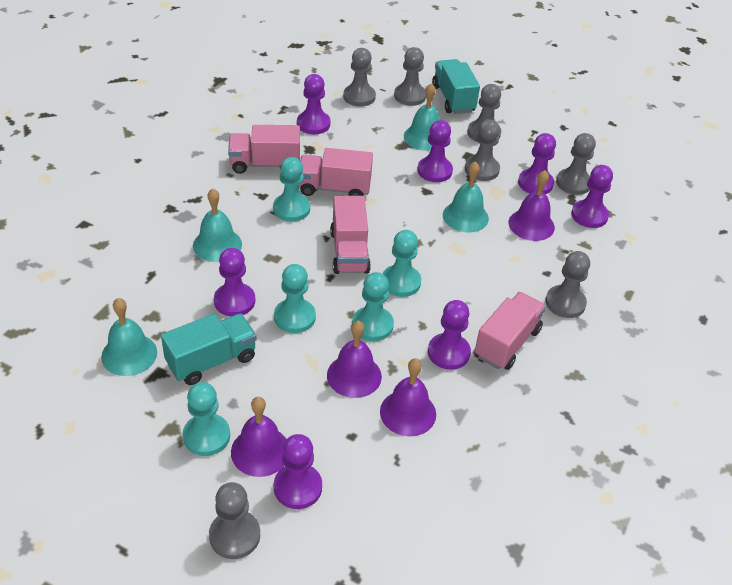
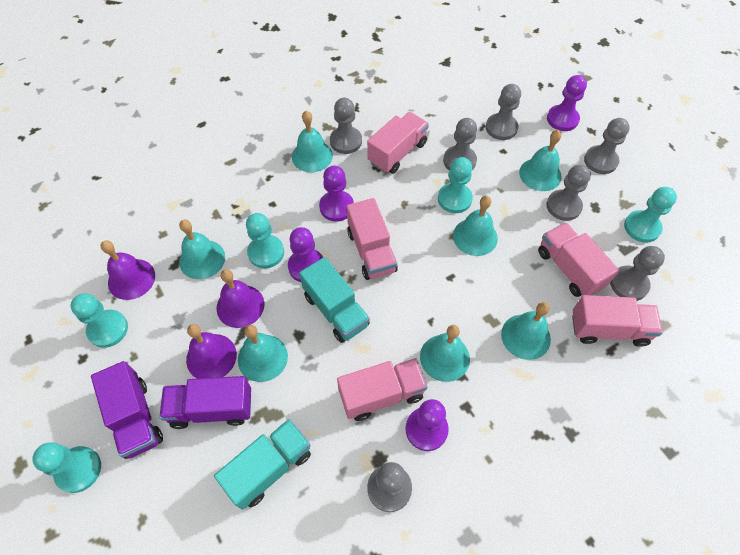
pink truck: [228,125,300,174] [299,148,373,196] [330,196,371,274] [475,292,546,370] = 4 -> [337,358,428,421] [347,198,398,280] [367,112,429,174] [538,222,619,297] [572,295,663,347] = 5
purple bell: [231,397,287,477] [327,321,382,398] [380,358,436,436] [508,170,555,241] = 4 -> [101,240,155,300] [186,324,237,379] [217,269,264,328] = 3
purple pawn: [214,248,255,316] [274,434,322,509] [297,74,330,135] [417,120,453,182] [428,300,471,370] [518,133,556,194] [571,165,613,228] = 7 -> [288,227,323,282] [319,165,354,222] [405,399,449,451] [547,75,587,131] = 4
purple truck: none = 0 -> [91,361,163,459] [159,376,251,429] = 2
turquoise bell: [101,298,157,376] [193,188,242,262] [404,83,440,151] [443,161,489,233] = 4 -> [179,219,225,279] [238,325,288,382] [292,111,333,172] [420,325,470,382] [453,196,498,256] [501,302,551,360] [519,130,562,191] = 7

